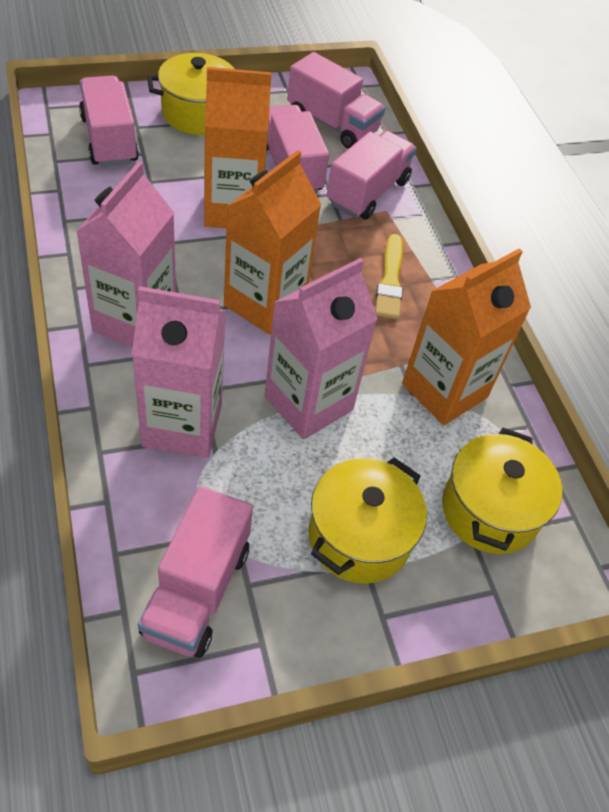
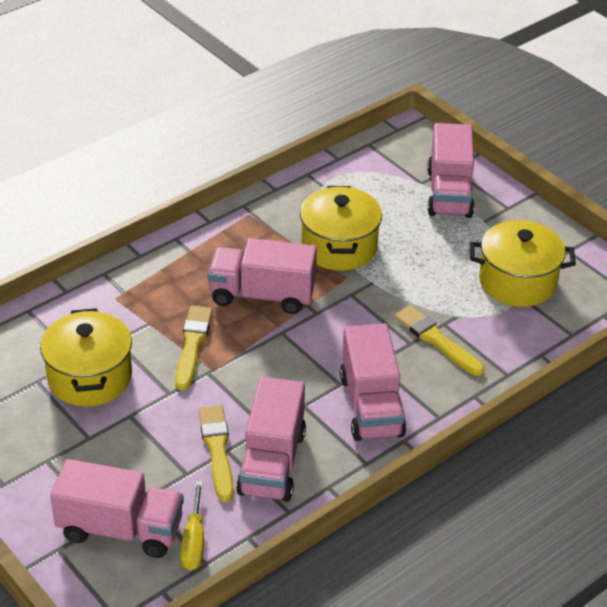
orange carton: [204,67,272,228] [224,150,321,335] [402,248,531,425] = 3 -> none = 0
pink carton: [76,161,176,347] [132,286,226,458] [265,258,378,439] = 3 -> none = 0
yellow brush: [375,234,403,319] = 1 -> [175,306,213,391] [199,405,234,502] [394,305,484,376] = 3
yellow screwdriver: none = 0 -> [180,481,204,570] = 1

